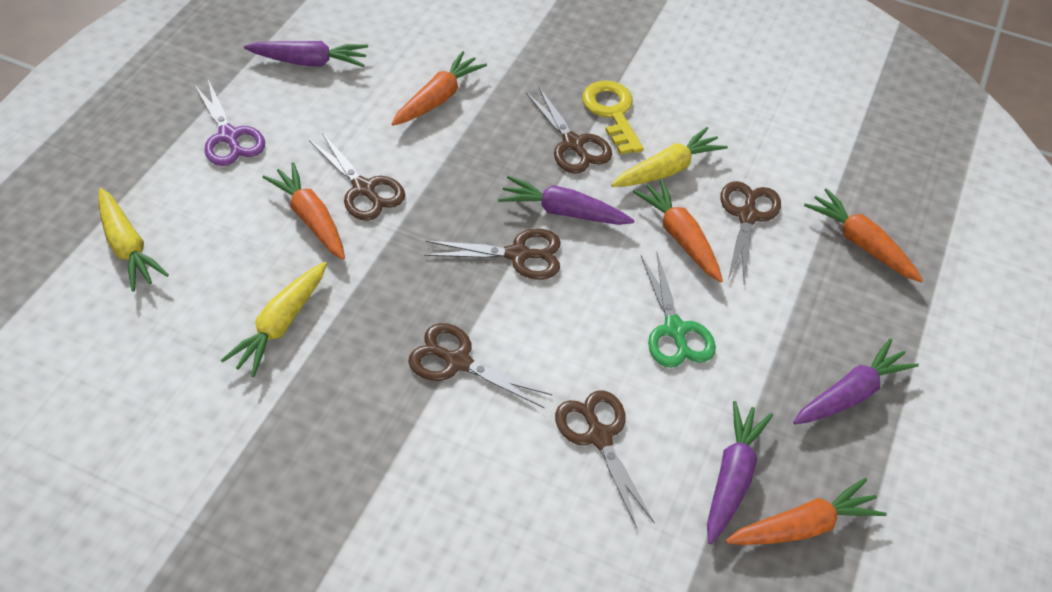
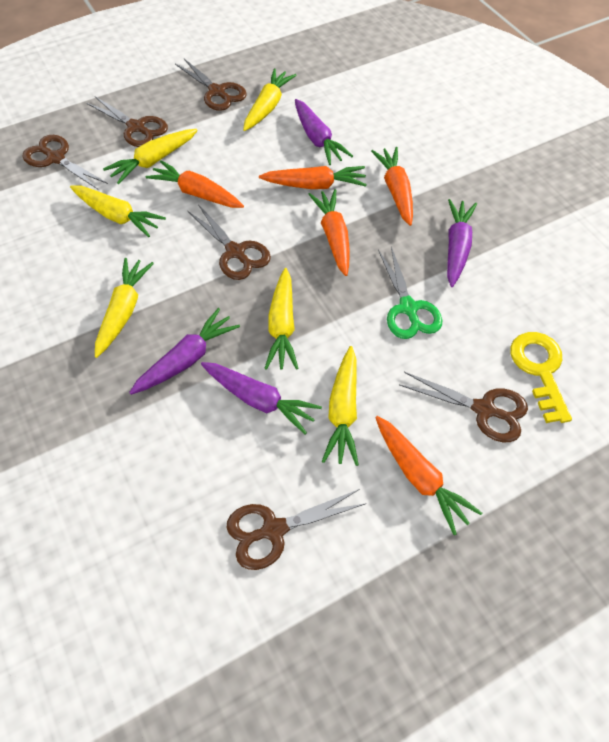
purple scissors: [194,79,265,166] = 1 -> none = 0
yellow carrot: [98,188,169,291] [221,262,327,377] [611,127,728,187] = 3 -> [70,185,166,237] [95,258,154,358] [103,129,198,184] [243,69,297,131] [264,268,299,370] [322,346,359,466] = 6

